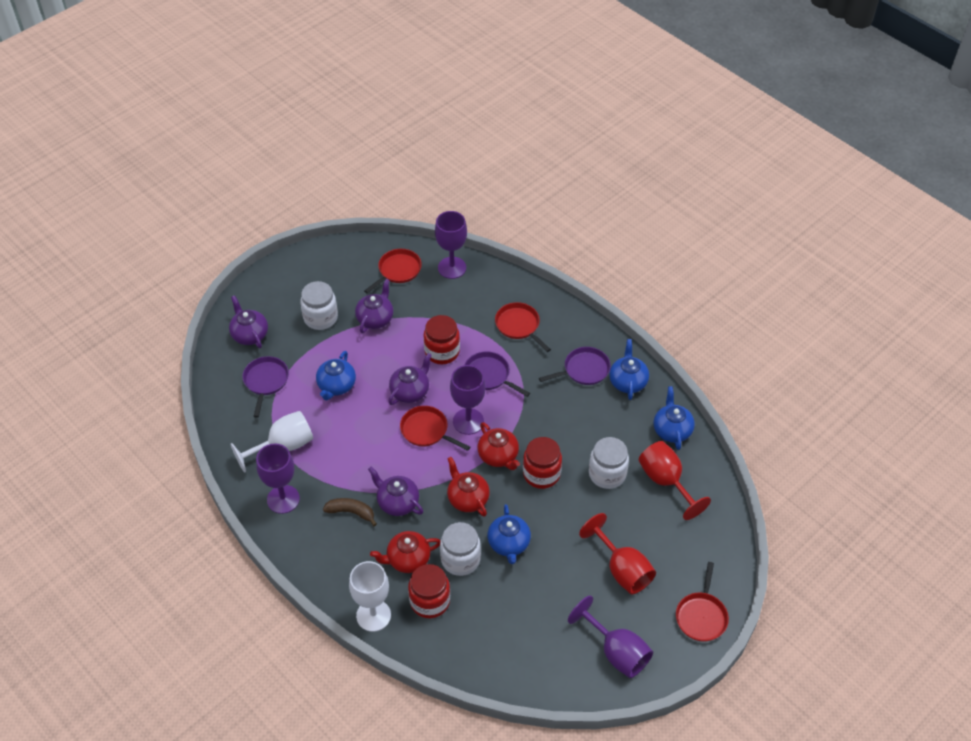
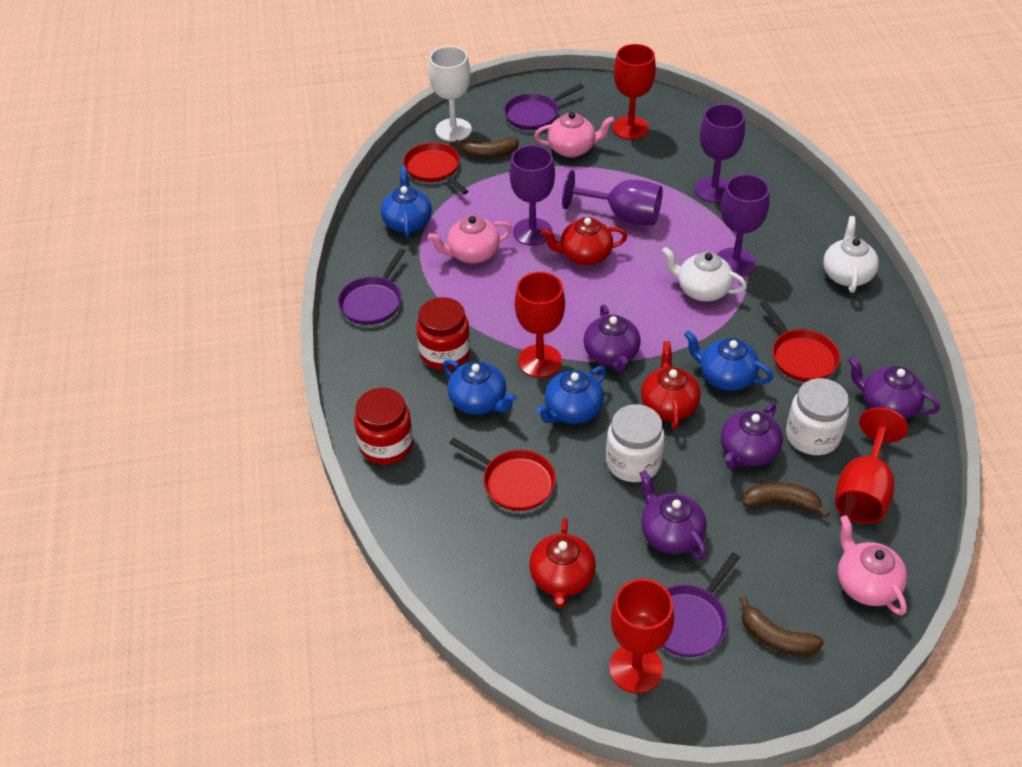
brown banana: [323,498,377,526] = 1 -> [455,137,519,158] [739,596,824,656] [743,482,830,518] = 3
pink teapot: none = 0 -> [428,216,512,264] [534,112,614,158] [838,515,907,616] = 3
red goblet: [579,513,656,594] [639,441,711,520] = 2 -> [515,272,565,378] [609,579,674,693] [613,44,656,140] [835,407,908,524] = 4
red jar: [408,564,450,618] [424,315,460,364] [523,437,562,489] = 3 -> [354,388,413,465] [416,297,470,370] = 2
red pan: [364,249,422,294] [400,406,470,451] [495,302,551,352] [676,562,729,642] = 4 -> [403,142,468,194] [449,438,556,511] [760,301,840,382] = 3
white goblet: [230,411,313,473] [349,561,391,632] = 2 -> [429,46,472,142] = 1
white jar: [300,281,338,330] [440,522,481,576] [589,437,629,489] = 3 -> [606,404,665,482] [786,378,849,455] = 2
white teapot: none = 0 -> [662,247,747,301] [823,216,879,293] = 2

